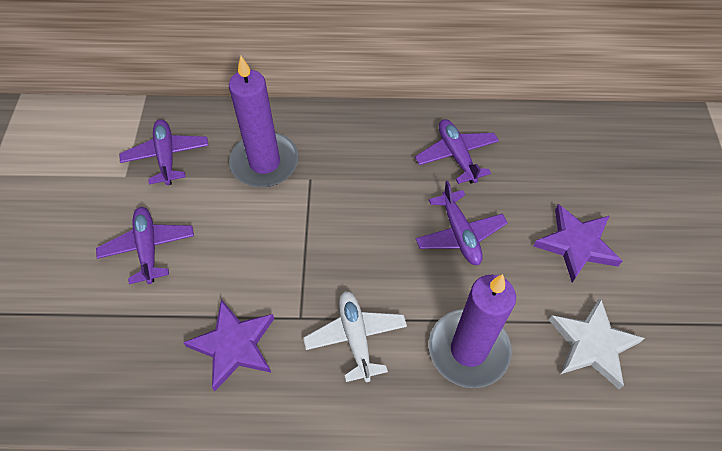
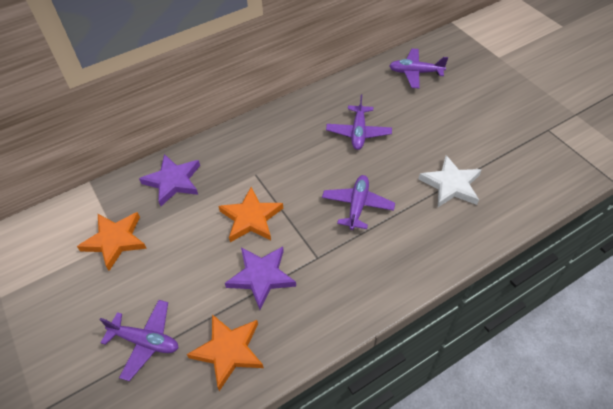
orange star: none = 0 -> [77,212,147,271] [187,314,264,391] [218,187,283,242] = 3
purple candle: [229,56,299,187] [429,274,516,388] = 2 -> none = 0
white plane: [303,291,407,382] = 1 -> none = 0

